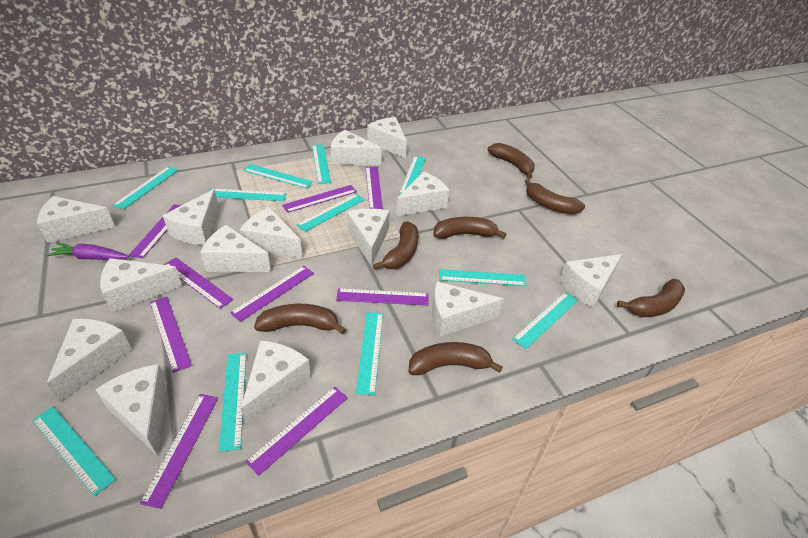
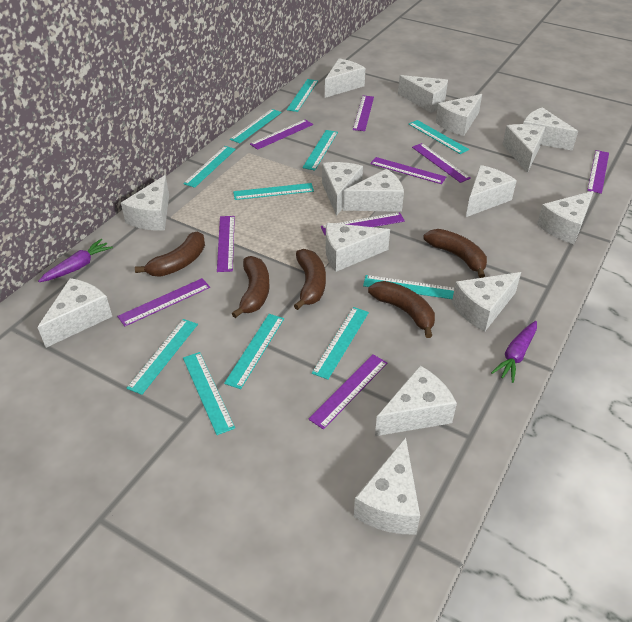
brown banana: [254,304,346,335] [373,221,418,270] [408,342,503,375] [433,217,507,239] [488,143,535,178] [525,179,585,214] [617,279,685,317] = 7 -> [135,231,205,277] [232,256,270,318] [294,249,326,310] [368,281,435,338] [423,229,487,278] = 5
purple carrot: [46,242,129,260] = 1 -> [38,239,113,282] [491,321,537,383] = 2
white cheese: [37,196,115,243] [46,319,132,402] [95,364,167,456] [100,258,182,312] [163,189,219,245] [200,225,271,272] [239,207,302,258] [241,340,311,426] [331,130,382,165] [347,209,390,267] [367,117,407,159] [396,171,449,216] [432,282,503,337] [560,254,622,308] = 14 -> [37,278,112,348] [121,175,169,231] [322,162,363,216] [325,58,365,98] [326,223,390,272] [343,169,404,212] [354,438,420,534] [375,366,457,436] [398,75,448,113] [436,94,482,136] [452,272,521,332] [466,165,517,217] [502,124,545,173] [523,107,578,151] [537,191,594,244] = 15

